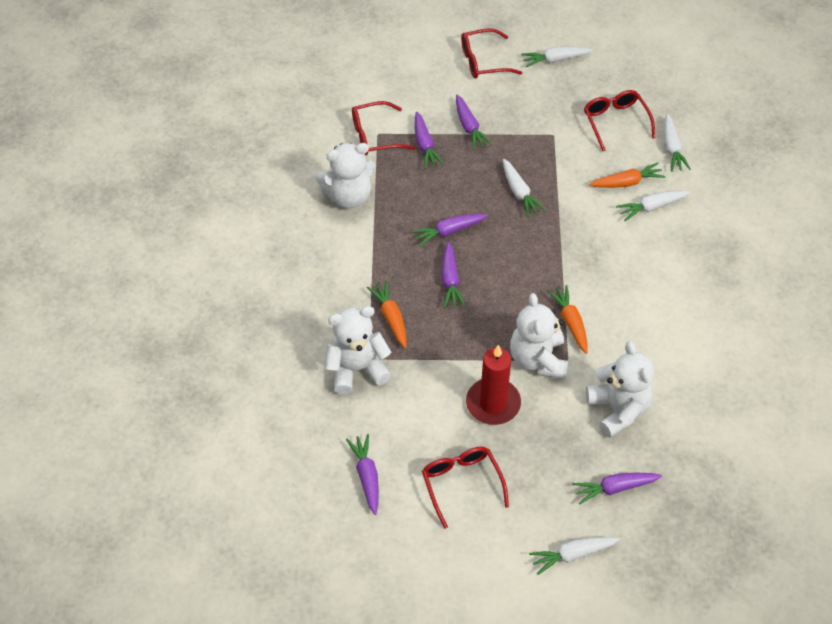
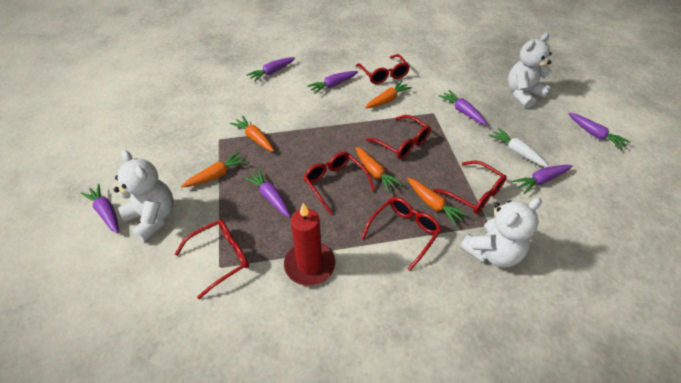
orange carrot: [367,281,407,348] [547,285,588,354] [589,163,666,188] = 3 -> [181,152,248,187] [230,116,274,152] [355,147,403,193] [365,81,412,108] [407,178,468,226] = 5
purple carrot: [346,434,379,515] [411,214,488,247] [415,112,444,169] [441,242,465,308] [456,95,492,150] [572,473,662,504] = 6 -> [80,184,119,234] [244,169,290,217] [247,57,295,82] [307,71,358,94] [439,90,487,125] [512,165,573,194] [568,113,630,150] = 7
red glasses: [352,101,415,155] [422,447,509,529] [461,28,522,79] [584,90,656,151] = 4 -> [175,220,249,299] [304,152,375,215] [356,54,410,84] [361,197,442,271] [366,115,431,159] [433,161,507,214] = 6
white carrot: [503,159,546,217] [521,46,593,67] [529,537,620,575] [616,190,690,221] [664,114,691,171] = 5 -> [489,128,549,167] = 1
white teddy bear: [315,143,376,208] [325,306,392,394] [510,293,568,379] [586,341,654,438] = 4 -> [114,150,174,242] [460,197,542,268] [508,33,552,108] = 3

